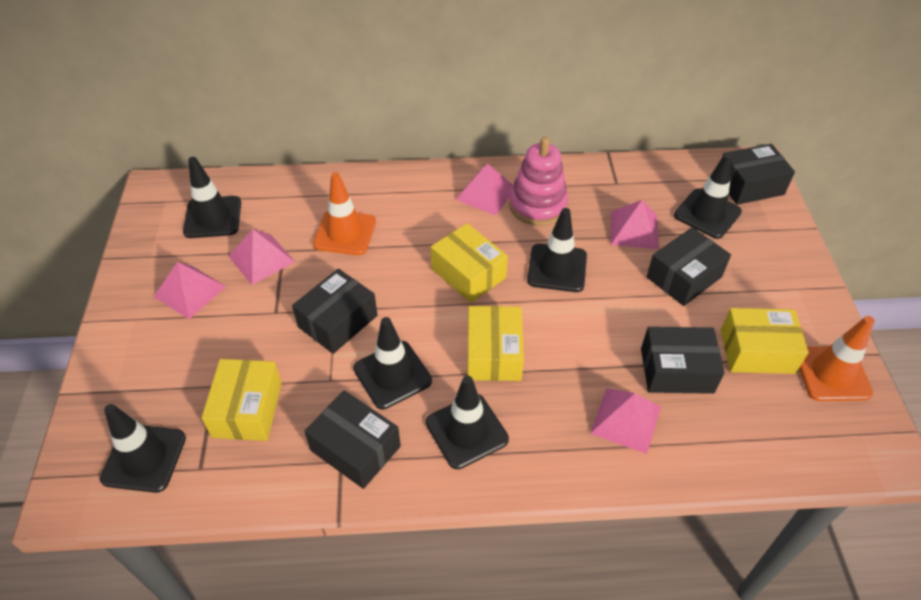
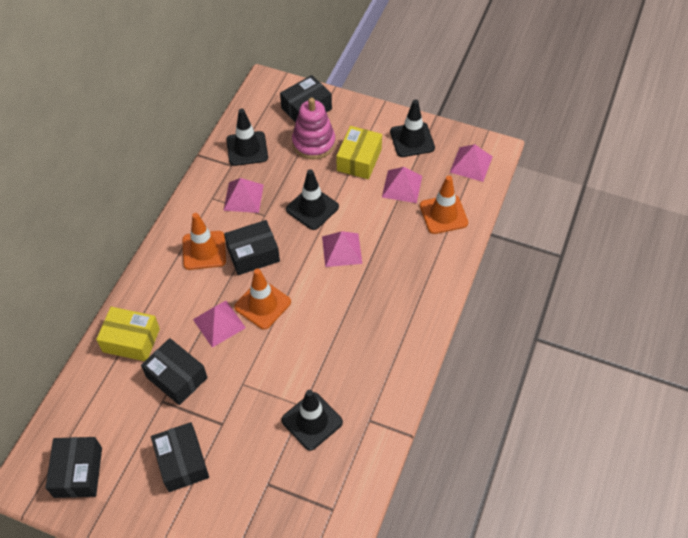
black traffic cone: [100,404,186,493] [183,157,241,238] [353,317,432,409] [426,376,509,469] [527,208,587,292] [674,153,742,239] = 6 -> [226,109,268,166] [281,390,343,451] [286,169,339,230] [390,99,435,157] = 4
orange traffic cone: [313,172,376,255] [799,316,874,401] = 2 -> [183,213,226,270] [234,269,291,330] [420,176,468,234] = 3
yellow box: [201,359,282,441] [431,223,508,303] [468,306,524,381] [721,308,809,374] = 4 -> [96,307,160,361] [336,126,382,179] = 2

